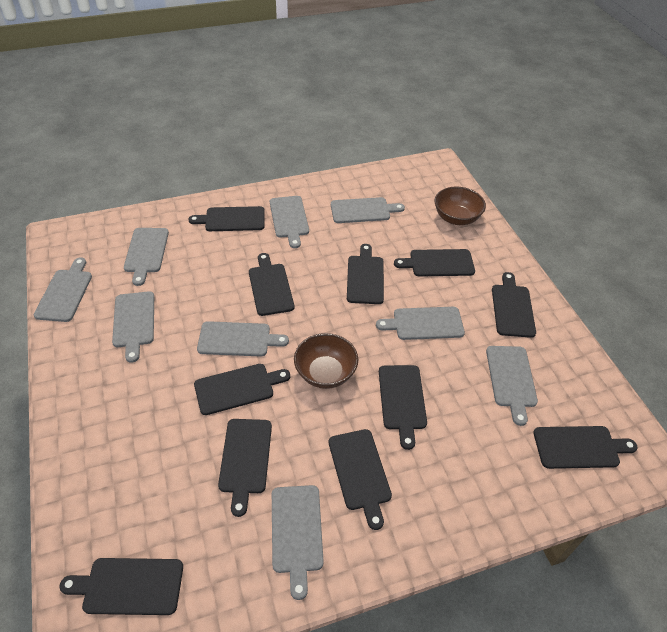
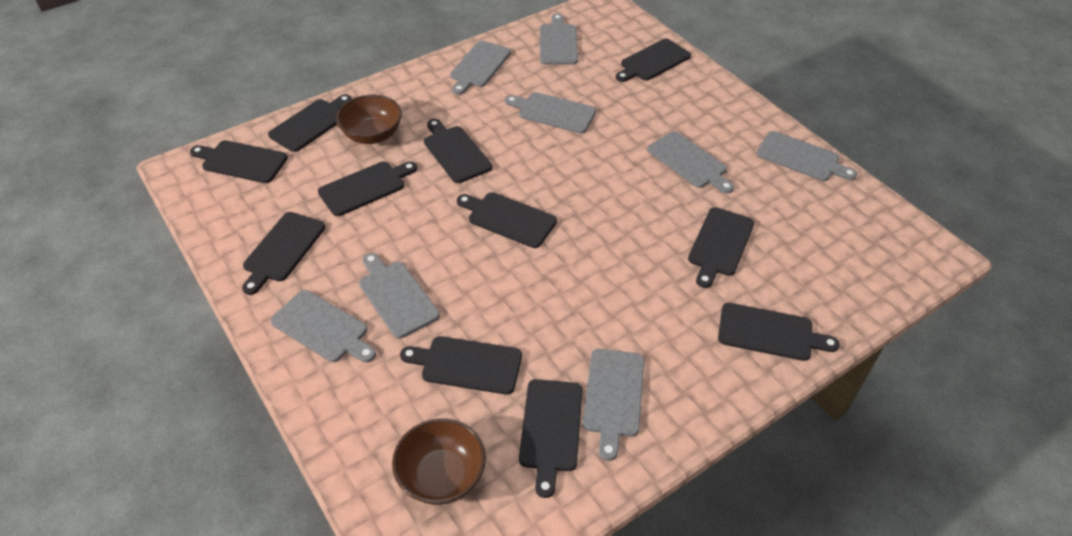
grey cutting board: [34,257,92,322] [112,291,154,362] [124,228,169,286] [197,321,289,357] [270,196,309,248] [272,485,324,600] [331,197,405,223] [376,307,465,340] [486,346,538,426] = 9 -> [270,290,376,363] [359,253,440,338] [450,41,511,95] [505,92,596,133] [540,14,578,65] [583,349,644,461] [647,131,734,194] [756,131,857,181] = 8

